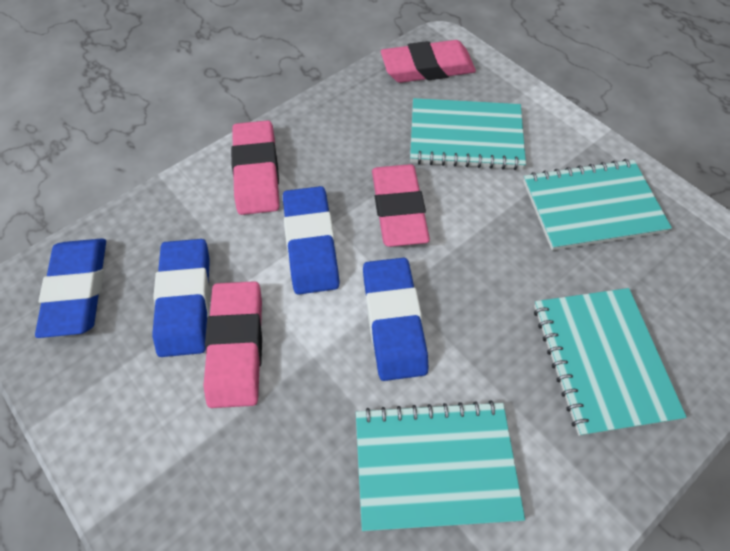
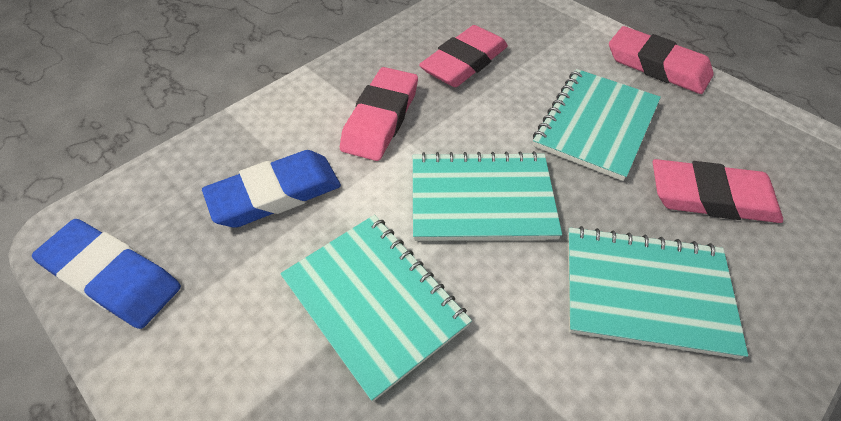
blue eraser: [35,238,106,338] [152,239,210,357] [283,186,340,295] [363,258,429,381] = 4 -> [32,219,181,329] [202,150,341,228] = 2

